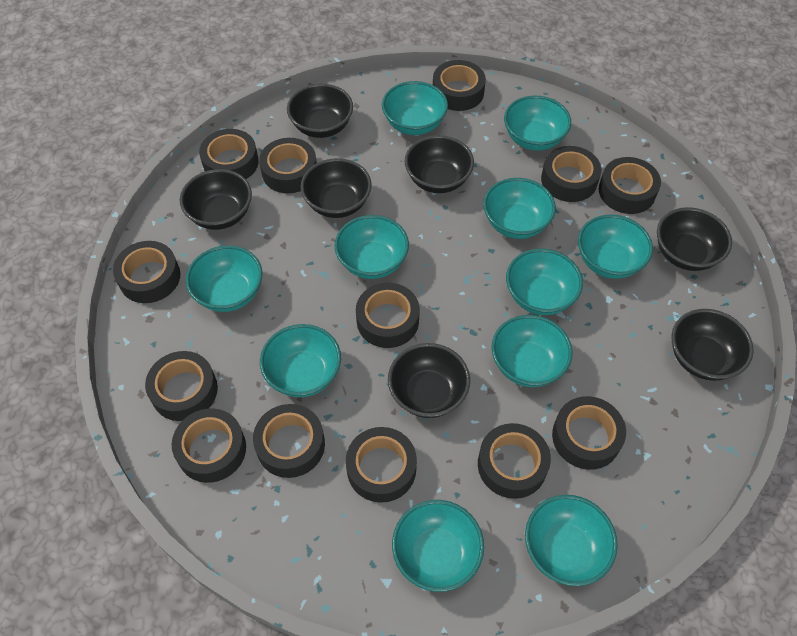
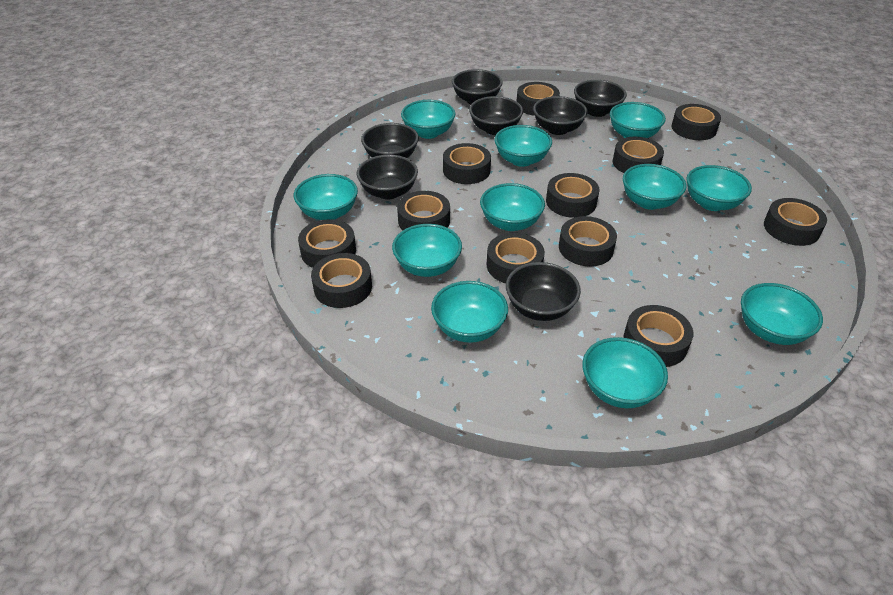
black tape: [113,241,180,303] [145,351,218,421] [172,409,246,483] [199,129,259,179] [253,404,325,478] [259,138,317,193] [346,427,417,503] [356,283,420,348] [433,60,486,111] [478,423,551,499] [541,146,601,202] [552,396,626,470] [599,157,661,214] = 13 -> [298,219,356,268] [311,253,372,308] [397,191,450,230] [443,143,491,184] [487,233,545,283] [516,82,560,116] [546,173,600,218] [559,216,617,266] [613,137,664,173] [623,305,693,367] [672,104,721,140] [764,198,827,246] = 12

